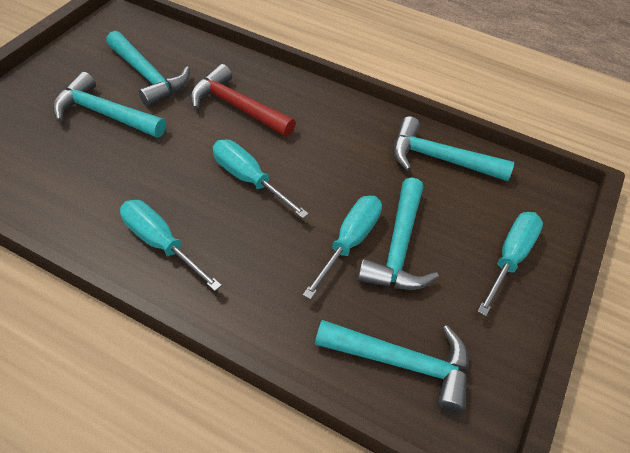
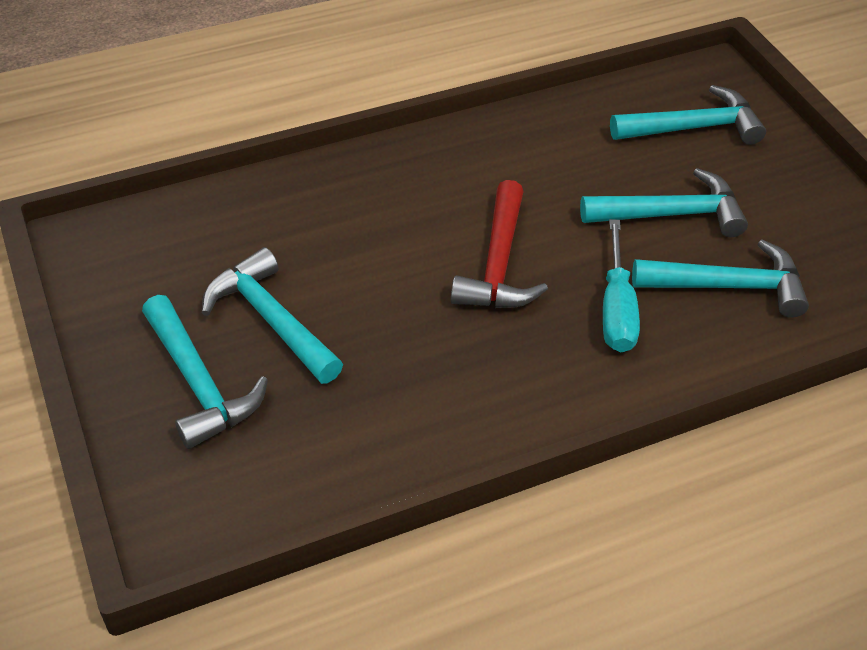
turquoise screwdriver: [120,200,222,291] [213,140,309,219] [303,196,382,300] [477,212,543,316] = 4 -> [603,219,640,352] = 1

